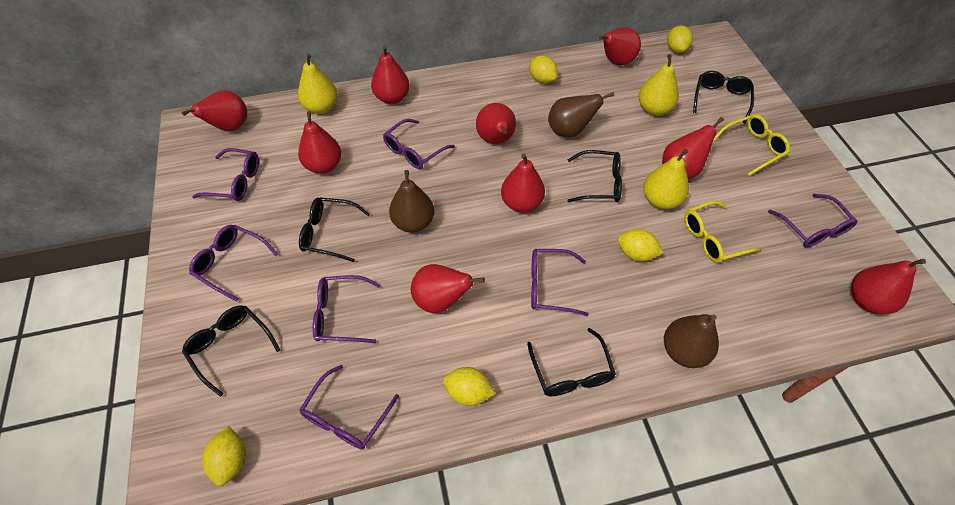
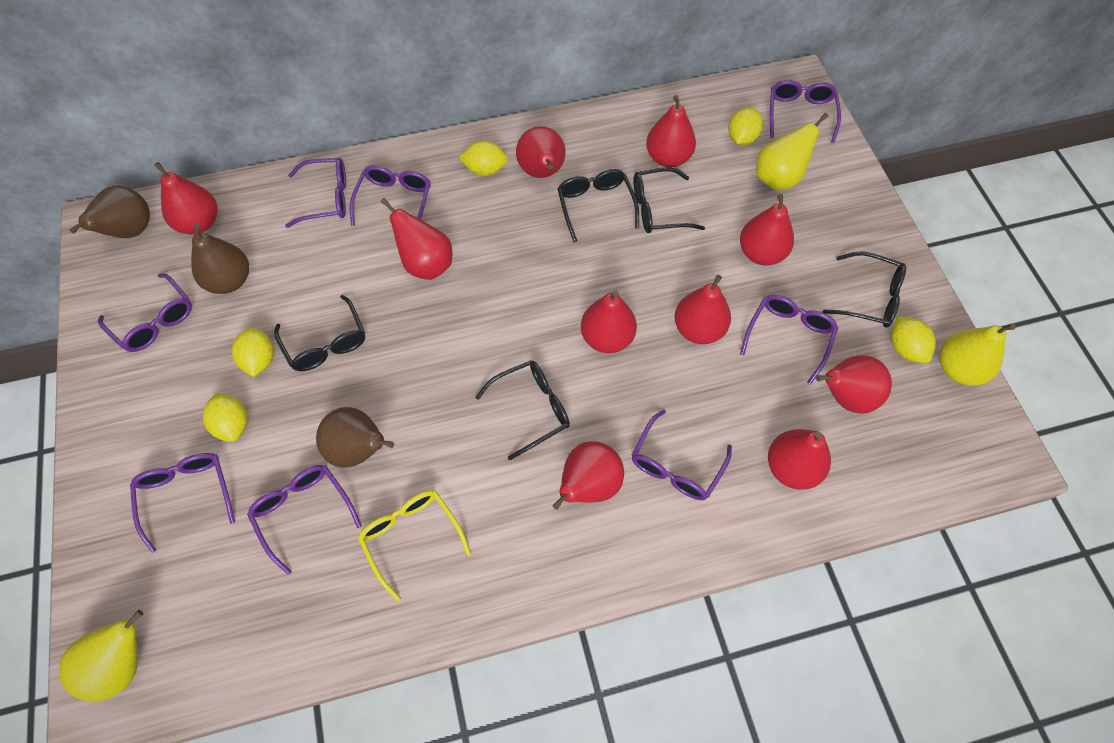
purple glasses: [189,225,278,302] [192,148,259,201] [300,365,399,450] [313,275,381,343] [383,119,455,169] [531,249,589,316] [768,194,858,247] = 7 -> [98,273,192,352] [130,453,235,553] [247,465,362,575] [285,158,346,228] [350,165,431,226] [632,410,732,500] [740,295,838,385] [770,80,841,143] = 8
red pear: [182,90,247,131] [298,111,341,174] [371,45,410,104] [411,264,485,314] [476,103,516,144] [501,153,545,213] [599,27,641,65] [662,117,724,179] [851,259,926,314] = 9 -> [154,162,218,234] [381,198,452,280] [516,126,566,178] [553,441,624,510] [581,291,637,353] [646,95,696,167] [674,275,731,344] [740,194,794,265] [768,429,831,490] [816,355,892,414] = 10
yellow glasses: [684,201,761,263] [713,114,790,176] = 2 -> [358,490,471,602] = 1

